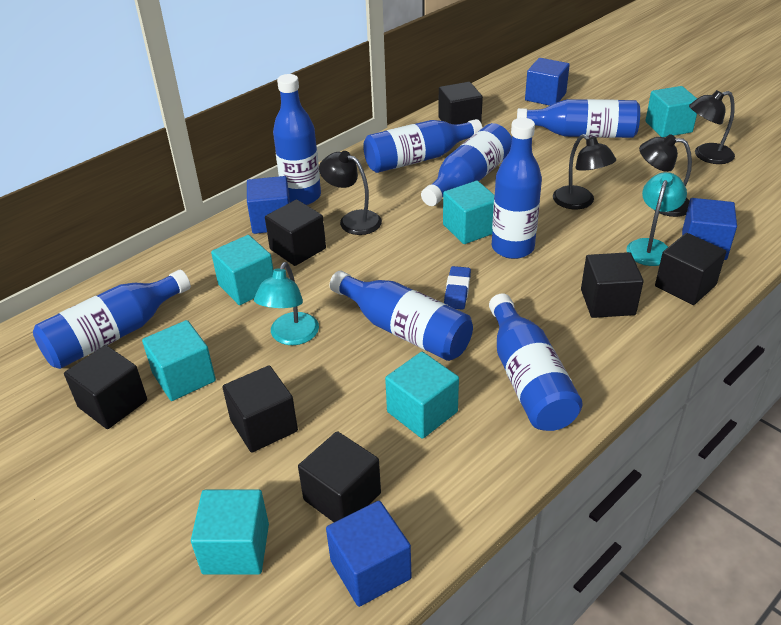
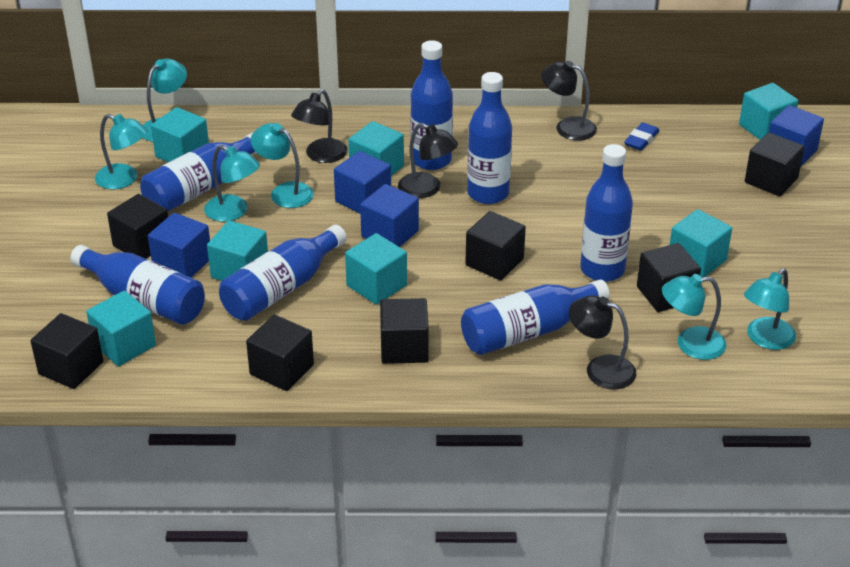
blue bottle: [33,270,191,369] [273,74,321,205] [330,271,473,361] [363,119,482,173] [421,123,512,206] [489,293,583,431] [492,118,542,259] [517,99,640,138] = 8 -> [70,245,205,325] [140,132,257,211] [219,225,347,321] [410,40,453,170] [461,279,610,355] [467,72,512,204] [580,144,633,282] = 7
turquoise cube: [142,320,216,401] [191,489,269,575] [211,235,274,305] [385,352,459,439] [443,181,494,244] [645,86,697,137] = 6 -> [86,291,156,366] [151,107,209,162] [207,220,268,281] [345,233,407,305] [348,121,404,176] [670,209,732,277] [739,83,798,140] = 7
turquoise lamp: [254,262,319,345] [626,172,687,266] = 2 -> [95,114,148,189] [143,59,187,142] [204,145,260,222] [251,123,314,208] [662,274,726,360] [744,268,796,350] = 6

